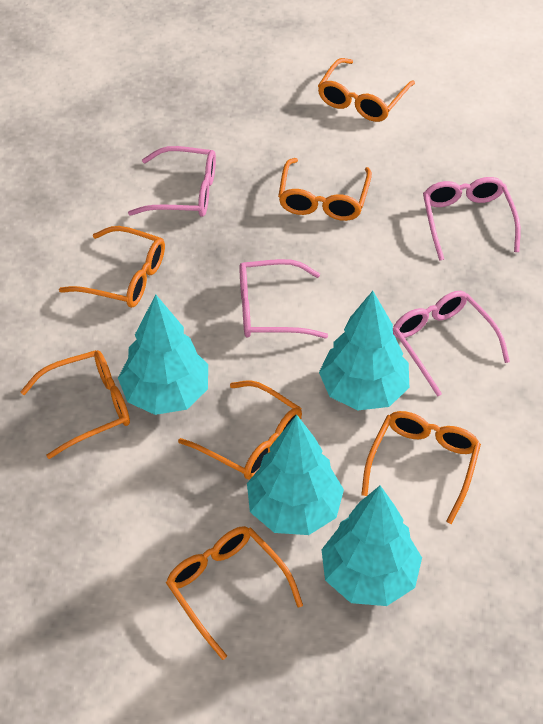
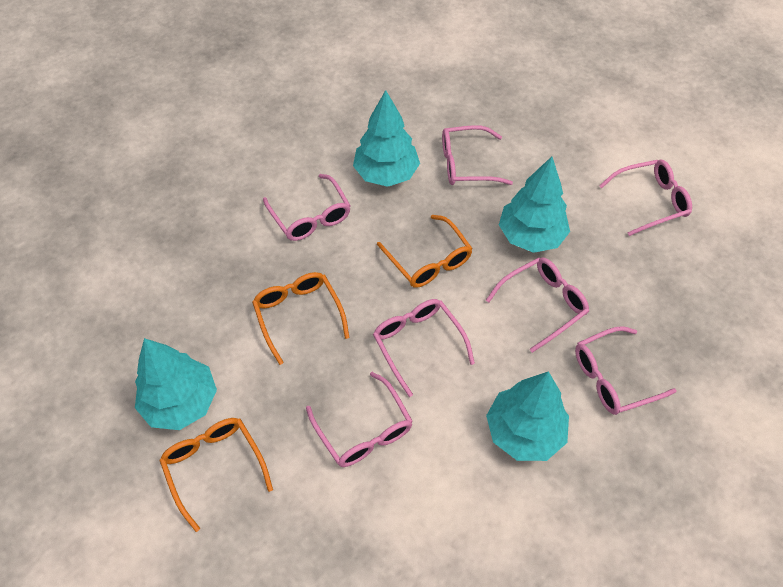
orange glasses: [20,350,130,459] [59,226,165,308] [166,526,303,660] [178,380,302,480] [278,158,372,221] [318,58,415,122] [361,411,481,524] = 7 -> [159,418,273,532] [252,272,350,365] [377,215,473,288] = 3
pink glasses: [128,146,216,217] [239,259,328,338] [393,291,510,397] [423,177,521,261] = 4 -> [263,174,351,241] [306,372,413,467] [373,299,475,397] [442,125,513,185] [486,257,589,353] [575,326,677,415] [599,160,692,236] = 7

